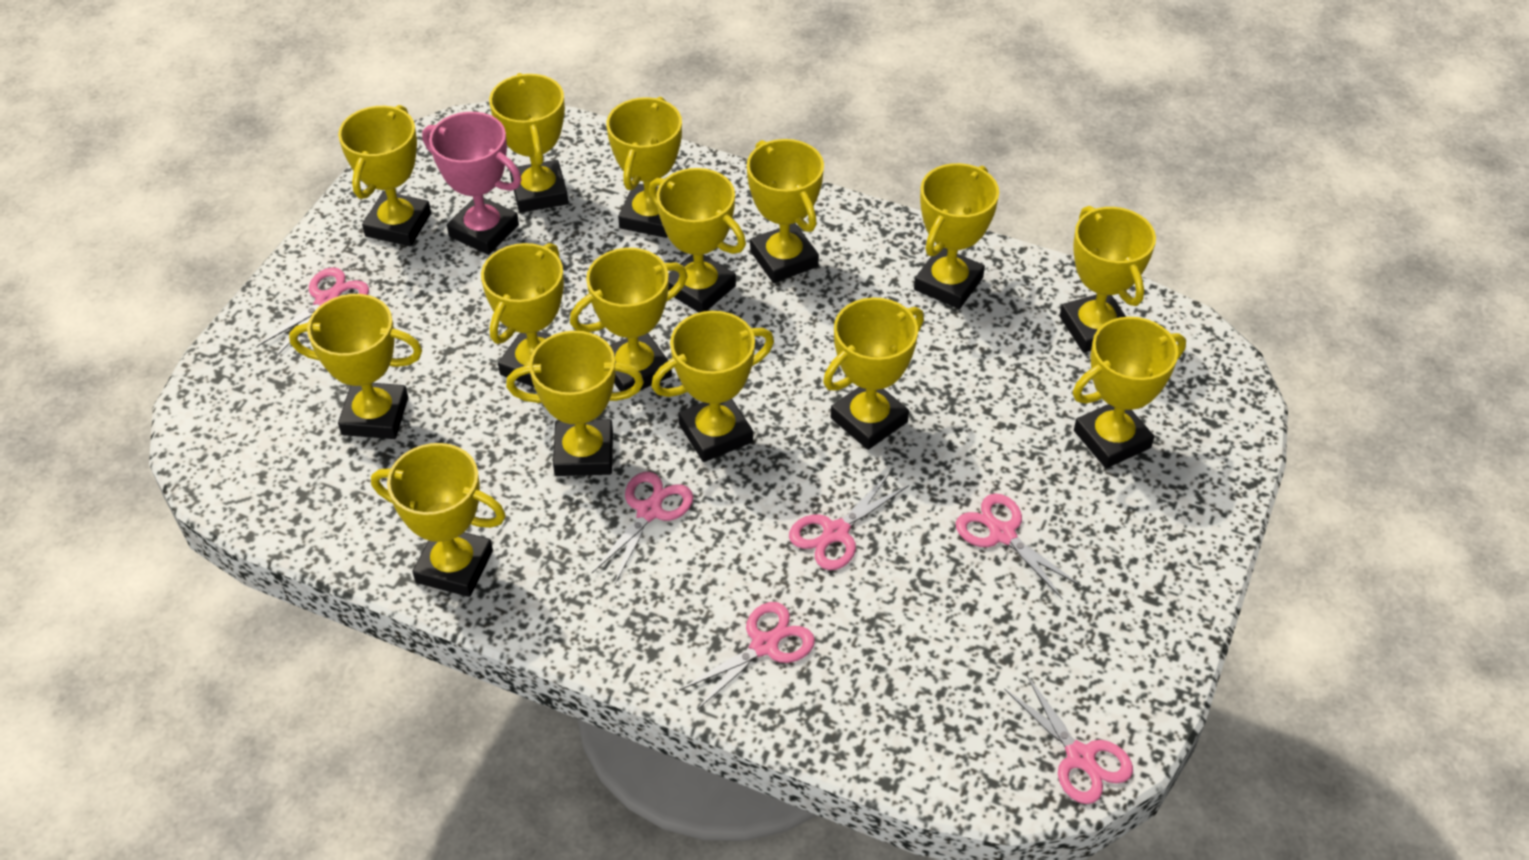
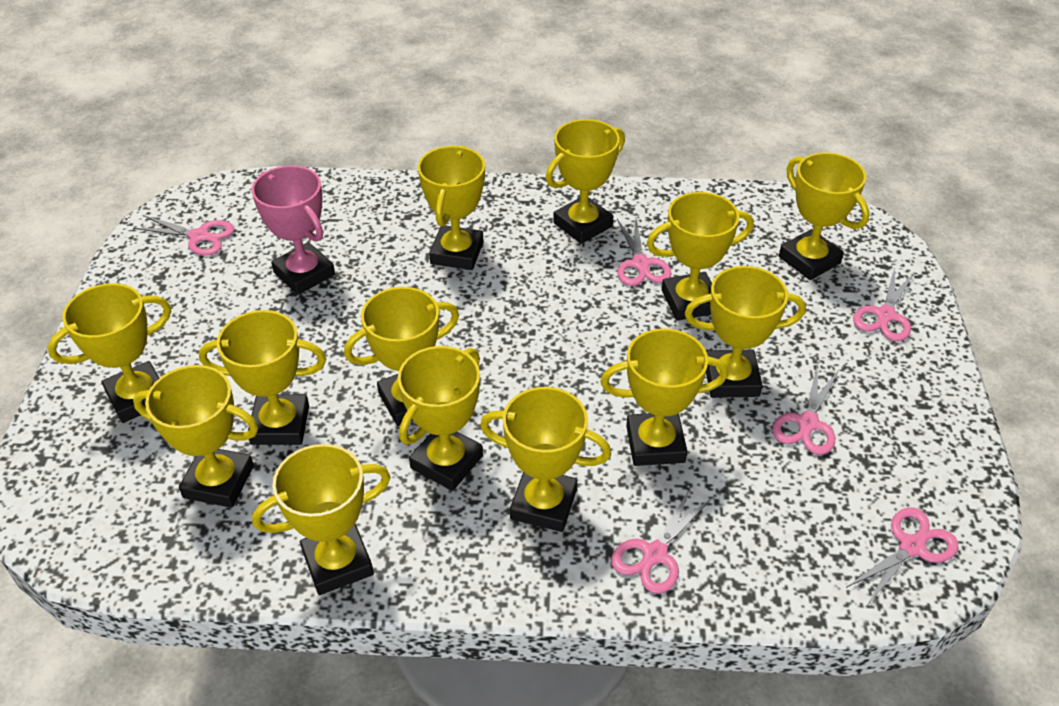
yellow trophy: [289,294,422,439] [338,105,431,246] [371,443,506,597] [481,243,564,387] [489,73,568,213] [506,331,644,476] [570,248,688,391] [607,97,682,238] [649,168,746,313] [651,311,774,462] [747,139,824,283] [823,297,924,450] [914,163,999,309] [1060,206,1156,353] [1073,317,1186,468] = 15 -> [47,283,171,423] [133,365,259,508] [199,310,326,445] [252,444,391,595] [344,287,459,426] [398,346,483,491] [418,146,485,270] [480,387,611,532] [546,119,625,244] [600,329,728,466] [647,192,754,321] [684,266,806,398] [779,152,870,280] = 13

